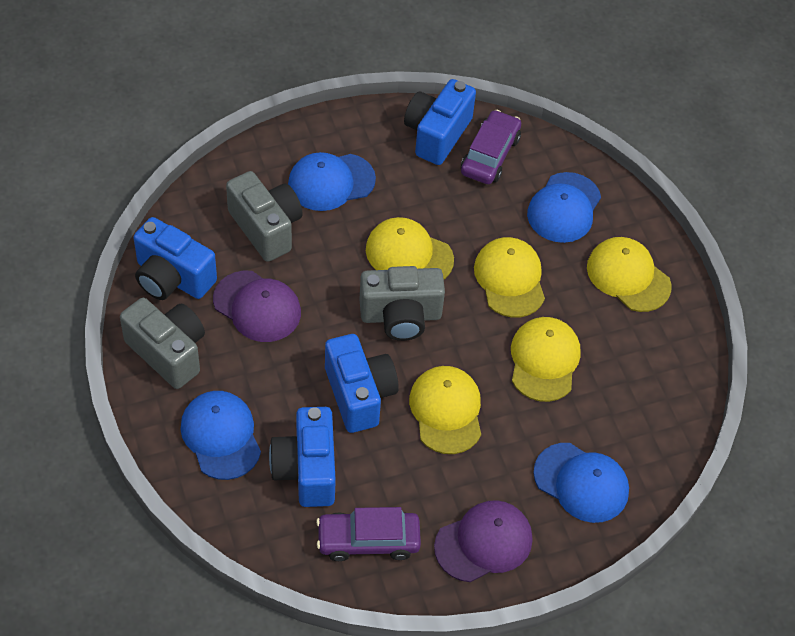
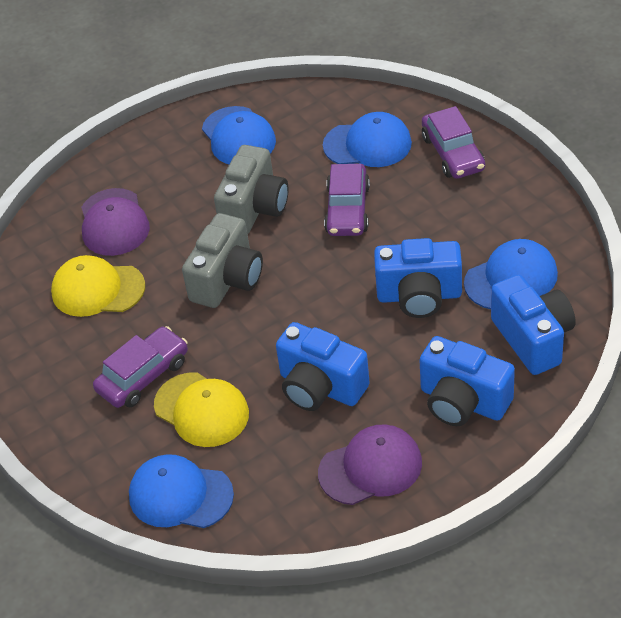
grey camera: [120,298,205,389] [226,171,303,262] [360,266,445,341] = 3 -> [182,213,263,308] [214,145,289,234] = 2
purple car: [316,507,421,561] [461,110,521,184] = 2 -> [93,326,188,408] [324,164,370,236] [422,106,485,179] = 3
yellow cap: [366,217,454,279] [409,366,481,454] [474,237,545,318] [511,317,581,402] [587,237,672,312] = 5 -> [51,255,145,317] [154,372,249,447] = 2

